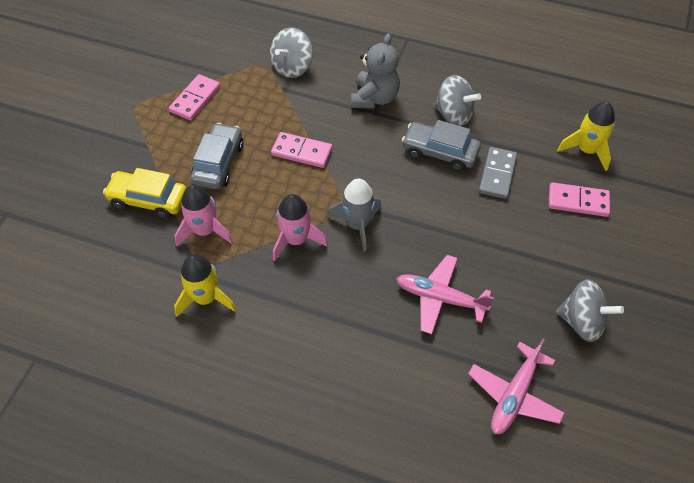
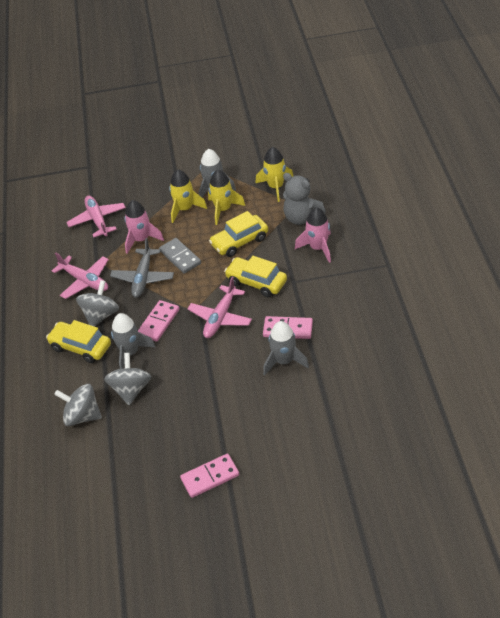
grey car: [191,123,243,189] [402,120,481,172] = 2 -> none = 0
grey plane: none = 0 -> [110,238,174,298] = 1
grey rocket: [327,179,381,251] = 1 -> [111,313,155,369] [199,149,236,198] [263,321,309,376] = 3
pink plane: [396,255,494,334] [468,339,565,434] = 2 -> [52,253,109,299] [66,195,126,237] [188,277,252,338] = 3
yellow car: [103,168,186,219] = 1 -> [46,320,111,363] [209,211,268,257] [224,256,287,297] = 3
yellow rocket: [174,254,236,317] [557,102,615,171] = 2 -> [169,169,207,223] [208,170,245,225] [256,147,293,202] = 3

